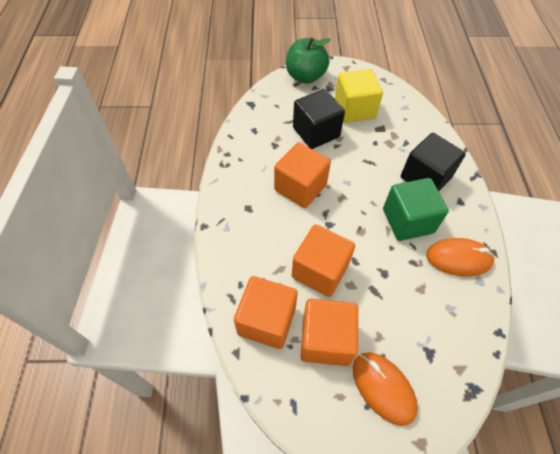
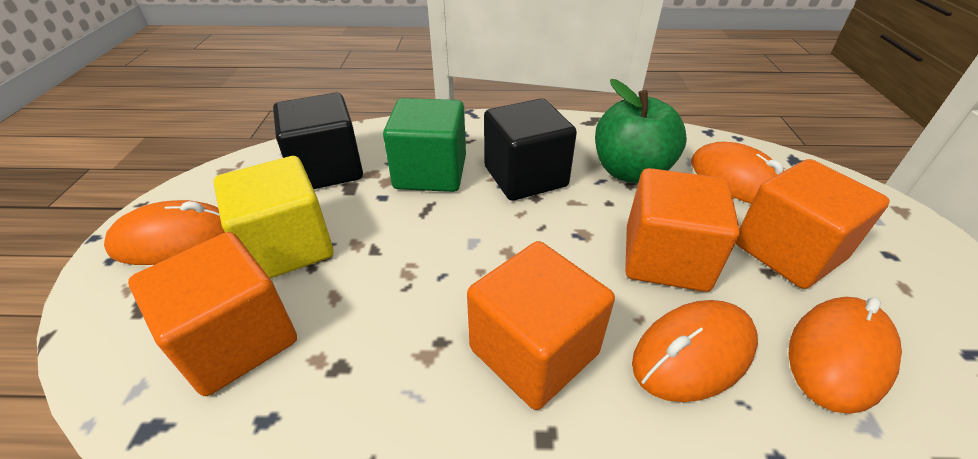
orange mouse: [353,353,418,426] [426,238,495,276] = 2 -> [104,200,225,265] [632,300,758,402] [691,142,784,204] [788,297,902,414] = 4

